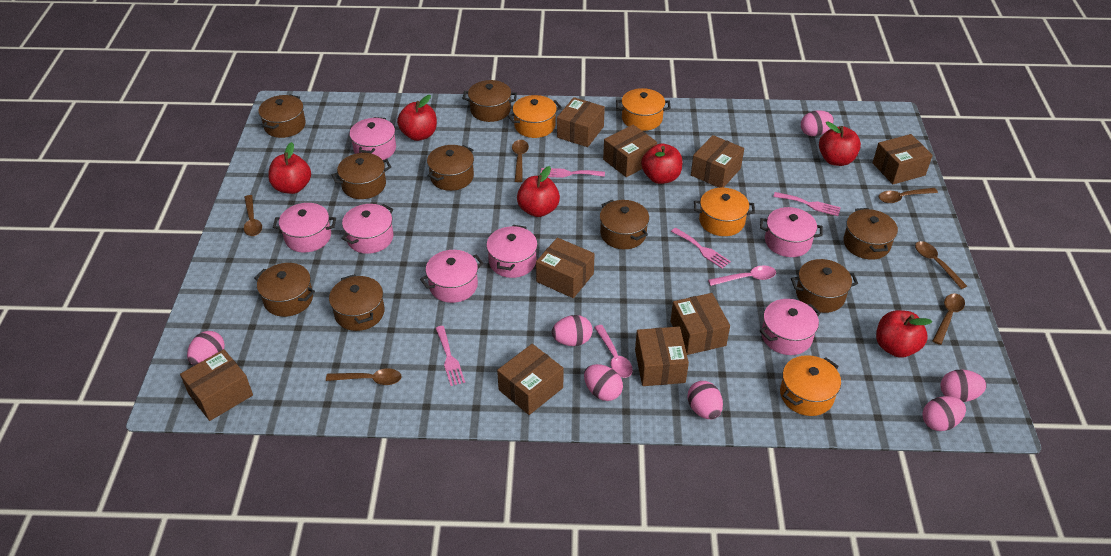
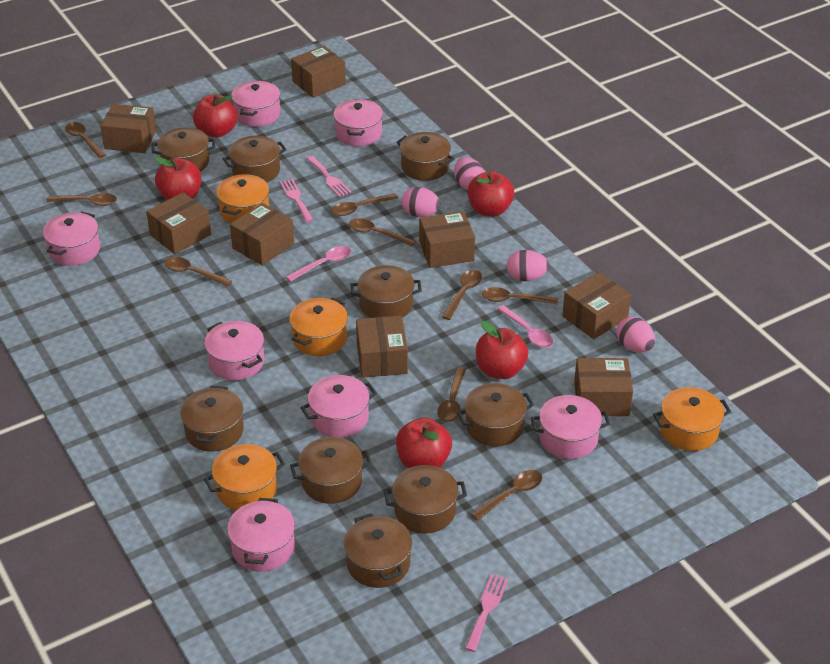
brown box: [180,349,253,421] [497,344,563,415] [536,238,595,298] [557,97,605,147] [603,125,657,177] [635,327,689,386] [670,293,730,355] [691,135,744,188] [873,134,933,184] = 9 -> [100,104,156,153] [146,192,211,254] [230,203,294,266] [291,46,346,98] [356,316,408,378] [419,211,475,268] [562,272,631,339] [574,358,633,416] = 8
brown spoon: [244,195,262,236] [326,368,401,385] [512,140,529,182] [879,188,938,203] [915,241,967,289] [933,294,965,345] = 6 -> [47,193,117,206] [65,122,106,158] [164,257,232,287] [331,193,398,216] [349,218,416,247] [437,367,466,422] [442,270,482,320] [471,470,542,521] [482,287,558,304] = 9
pink egg: [187,331,225,366] [552,315,593,346] [584,364,623,401] [687,381,723,419] [801,110,834,136] [922,396,966,431] [940,369,987,402] = 7 -> [401,187,441,217] [454,157,484,190] [507,250,549,281] [616,317,655,353] = 4
pink fork: [435,326,465,386] [541,168,605,178] [671,228,731,268] [773,192,841,216] = 4 -> [280,179,313,222] [307,156,351,197] [465,574,509,652] = 3
red apple: [268,142,311,194] [397,95,437,141] [517,166,560,217] [641,143,682,184] [819,121,861,166] [876,310,932,358] = 6 -> [154,157,201,200] [193,94,237,138] [396,418,452,468] [468,171,514,217] [476,321,528,379] = 5

